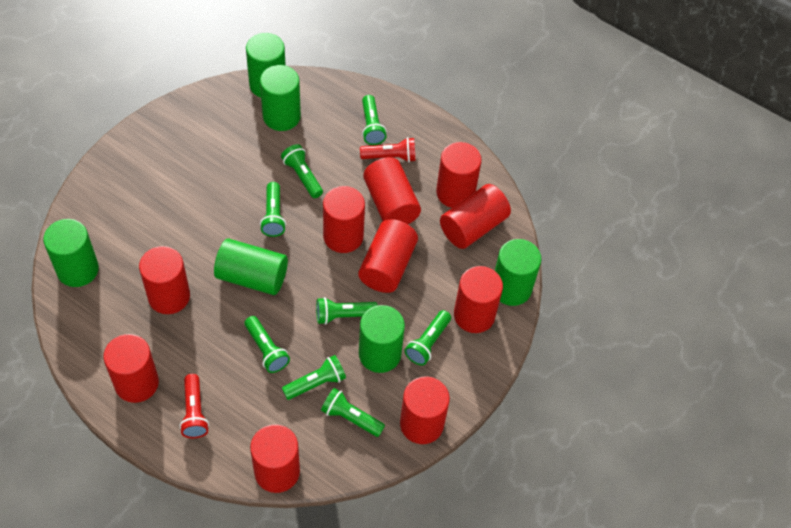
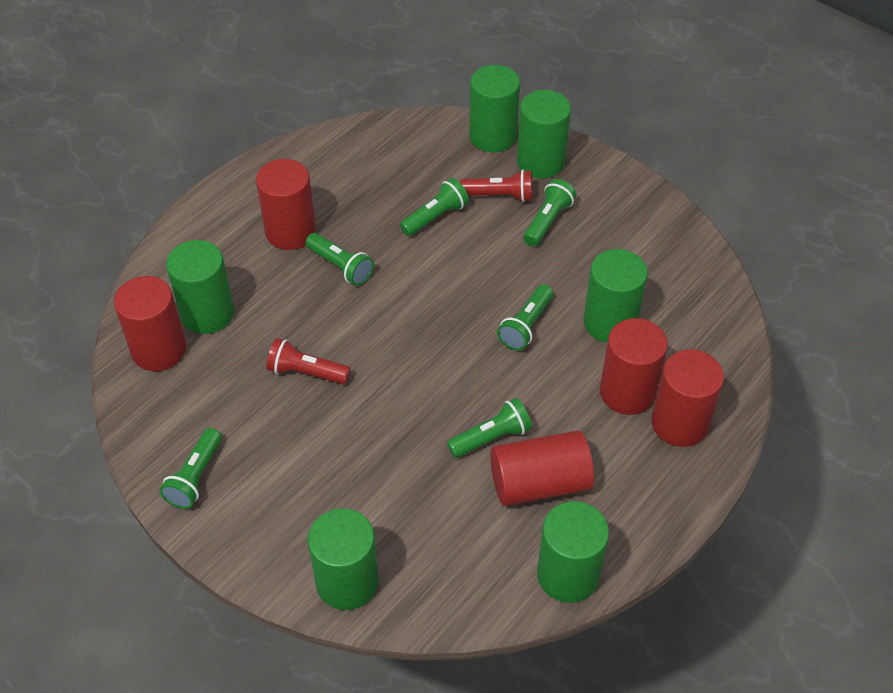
green flashlight: [244,316,290,373] [260,182,286,237] [281,144,323,198] [282,355,346,400] [316,297,378,325] [321,388,385,437] [362,95,387,145] [404,310,451,366] = 8 -> [160,428,222,509] [306,233,374,286] [400,178,469,236] [447,398,532,458] [497,284,553,351] [523,179,576,246] = 6
red cylinder: [103,334,159,403] [139,246,190,314] [250,424,300,493] [323,186,365,253] [358,219,418,293] [363,157,421,224] [400,376,450,444] [436,142,482,208] [440,184,511,249] [454,266,503,333] = 10 -> [114,276,186,371] [256,159,316,250] [490,430,594,506] [600,318,668,415] [651,349,724,447] = 5

